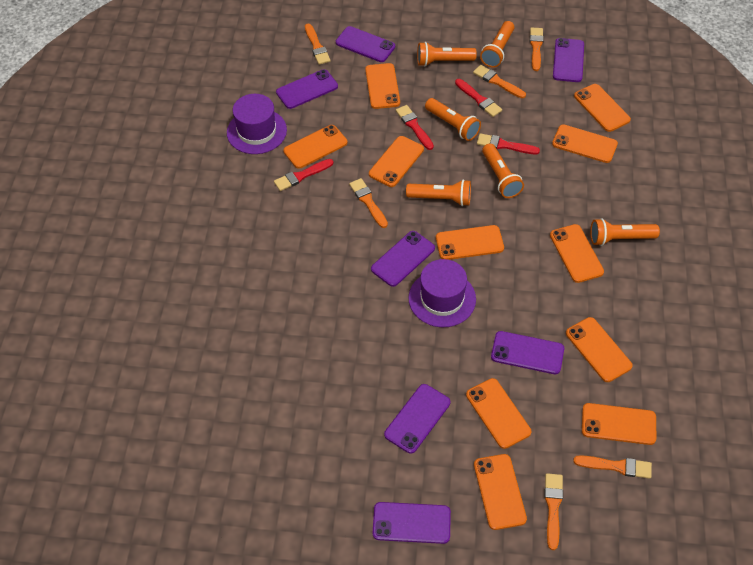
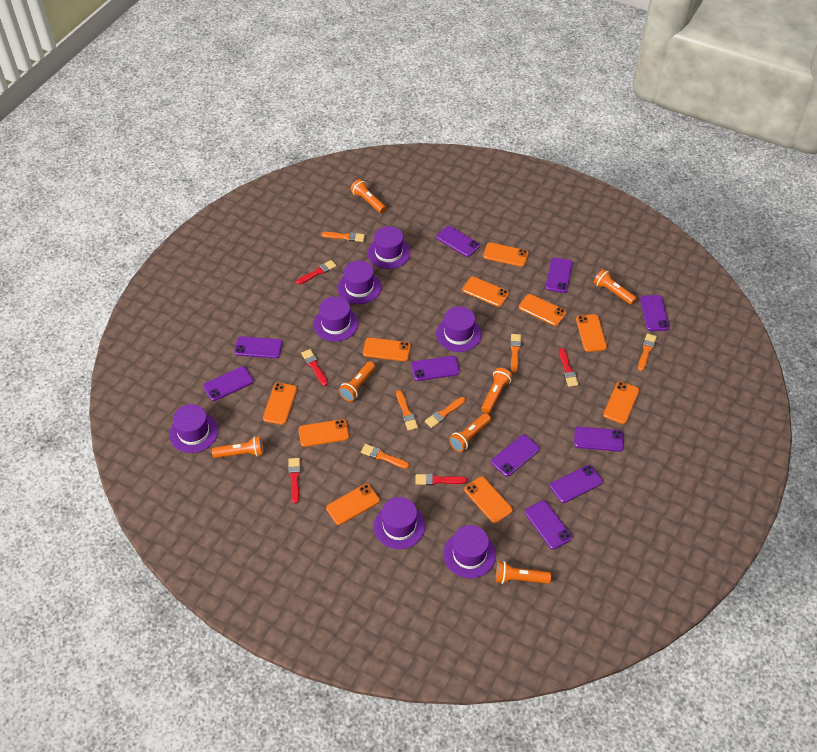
orange flashlight: [406,179,471,206] [417,42,477,66] [425,98,481,141] [480,21,514,68] [482,143,524,198] [590,218,660,246] = 6 -> [212,436,264,458] [339,361,375,402] [350,179,386,213] [449,413,491,452] [481,368,512,413] [496,561,551,584] [593,269,637,305] = 7
orange phone: [283,125,347,169] [365,63,400,109] [369,136,424,187] [436,225,504,260] [466,378,531,449] [474,454,527,530] [550,224,604,283] [552,124,618,163] [566,317,633,382] [574,84,631,132] [582,403,656,445] = 11 -> [263,383,297,425] [298,419,349,447] [326,484,380,525] [363,338,411,361] [462,277,509,307] [464,477,513,523] [483,242,529,267] [519,294,566,326] [576,314,607,352] [603,381,639,424] = 10
purple hat: [227,94,287,154] [408,259,476,327] = 2 -> [169,404,218,453] [313,296,359,342] [338,260,382,304] [367,226,410,269] [374,497,425,549] [436,306,482,352] [443,525,496,578] = 7
purple phone: [276,69,338,109] [336,26,395,62] [371,231,435,287] [373,502,451,544] [384,384,450,454] [491,331,564,374] [553,38,584,82] = 7 -> [203,366,254,401] [234,336,282,359] [411,356,460,381] [436,226,480,257] [491,435,540,477] [525,500,572,550] [545,257,573,293] [550,465,603,503] [574,426,624,452] [640,295,669,331] = 10
red brush: [274,159,333,191] [396,105,434,150] [455,79,502,117] [477,133,540,154] = 4 -> [288,458,301,504] [296,260,337,284] [301,349,328,386] [415,474,467,485] [559,348,578,387] = 5

